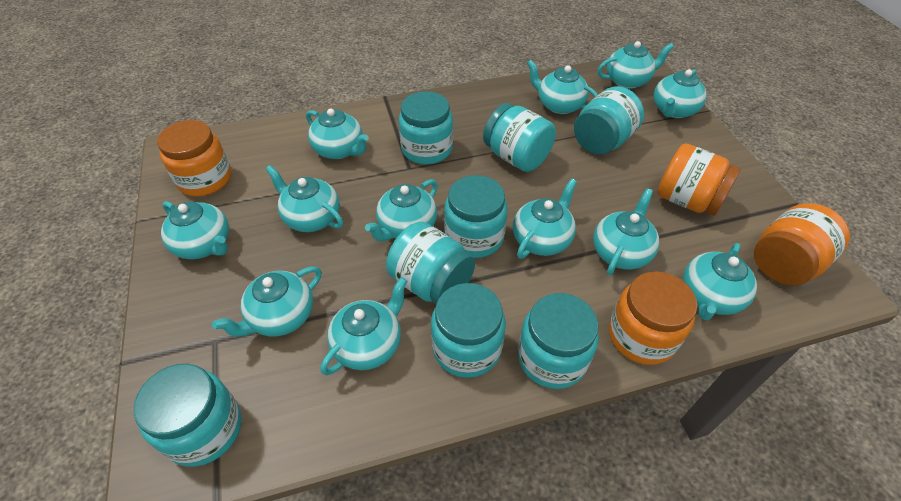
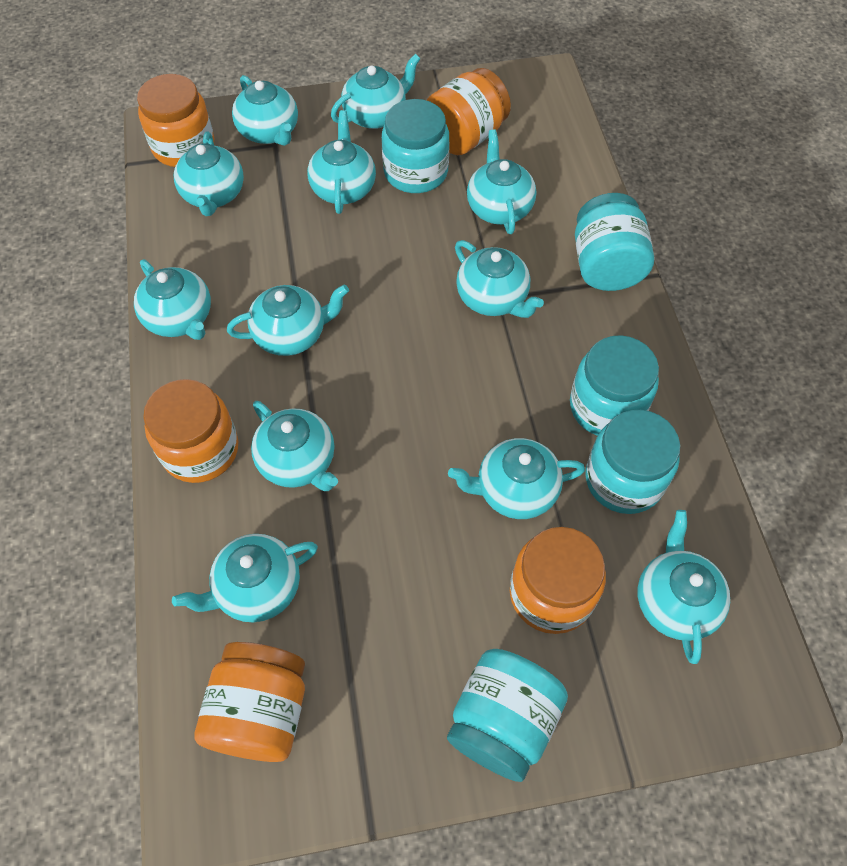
orange jar: [157,120,231,197] [609,271,697,365] [657,143,741,216] [754,203,850,286] = 4 -> [137,74,214,167] [143,379,238,483] [194,642,305,762] [426,68,511,155] [510,527,606,634] = 5
turquoise jar: [133,364,242,467] [386,222,475,304] [399,91,453,165] [431,283,506,378] [444,175,508,258] [483,103,556,172] [518,293,599,389] [574,86,644,155] = 8 -> [382,99,449,193] [447,649,568,782] [570,335,659,436] [575,193,654,291] [586,410,680,514] = 5

